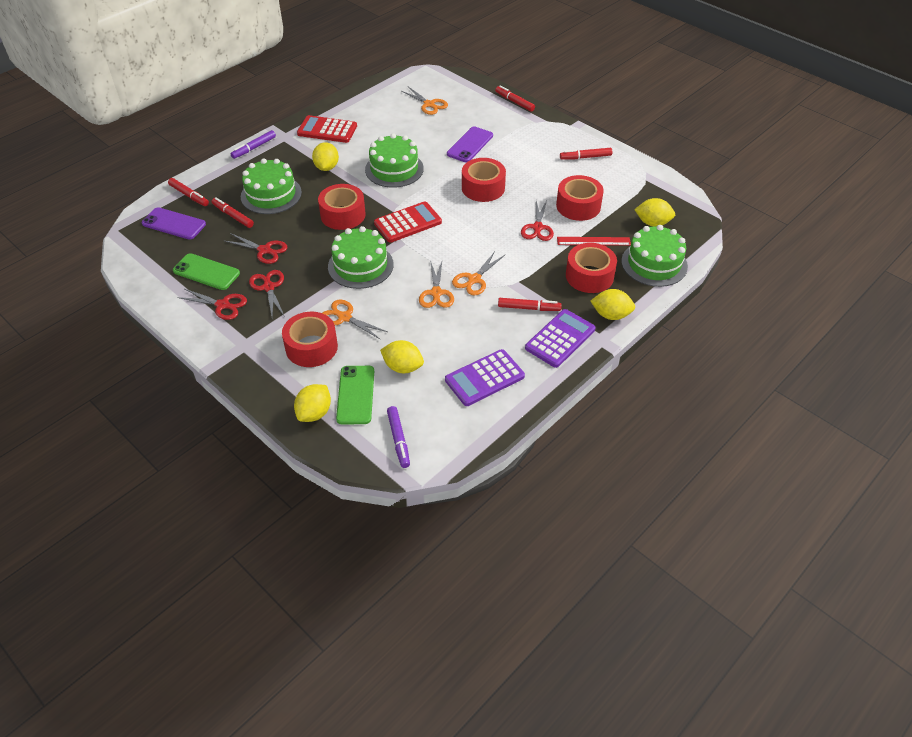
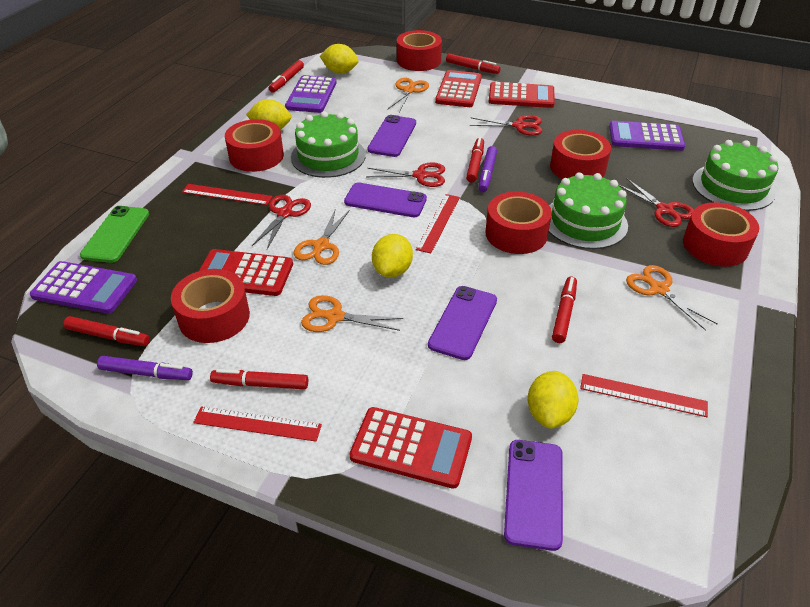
green cake: [241,158,302,214] [328,226,394,289] [365,133,424,188] [621,225,688,287] = 4 -> [291,111,366,178] [549,172,628,249] [692,140,778,211] = 3
green phone: [173,253,240,290] [336,366,374,424] = 2 -> [80,206,149,263] = 1
purple calculator: [445,349,525,406] [525,309,596,368] = 2 -> [30,261,137,314] [285,75,337,113] [609,121,685,151] = 3
purple phone: [142,207,206,240] [447,126,493,162] = 2 -> [344,182,427,217] [368,115,416,157] [428,286,497,360] [504,440,563,551] = 4
red calculator: [297,115,357,143] [374,201,442,243] = 2 -> [199,249,293,296] [350,407,472,489] [435,70,482,107] [489,82,555,108] = 4
red marker: [168,178,209,206] [211,197,254,228] [495,85,535,112] [498,298,562,311] [560,148,612,160] = 5 -> [63,316,150,346] [210,369,308,389] [269,60,304,93] [446,54,500,74] [466,137,484,182] [552,276,577,343] = 6
red ruler: [557,237,631,246] = 1 -> [182,184,272,205] [193,406,322,442] [416,194,460,253] [580,374,708,417] = 4
red tape: [282,312,338,367] [318,184,366,230] [462,158,506,202] [556,175,604,221] [566,243,617,293] = 5 -> [171,269,250,343] [225,119,284,172] [397,30,442,71] [485,192,552,254] [550,130,611,179] [683,202,759,267] = 6
yellow lemon: [294,384,331,422] [312,142,339,171] [380,340,424,373] [590,289,635,320] [634,198,675,227] = 5 -> [246,99,291,130] [320,44,359,74] [372,234,413,278] [527,371,579,429] = 4

